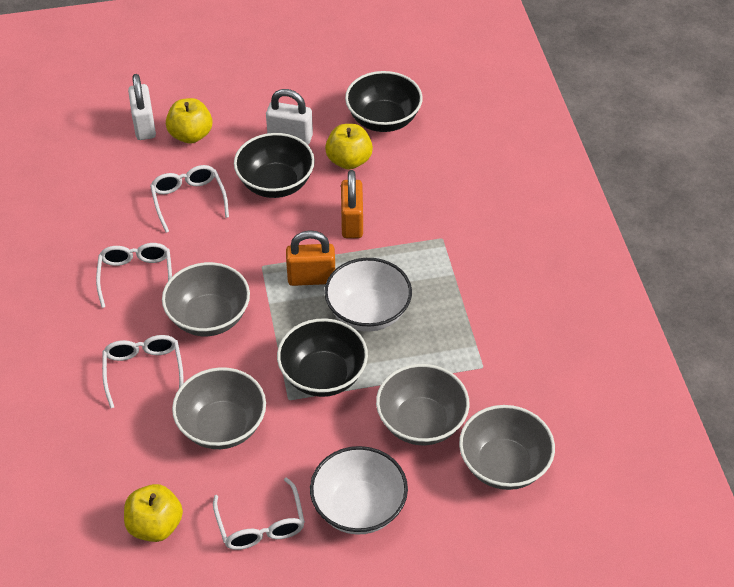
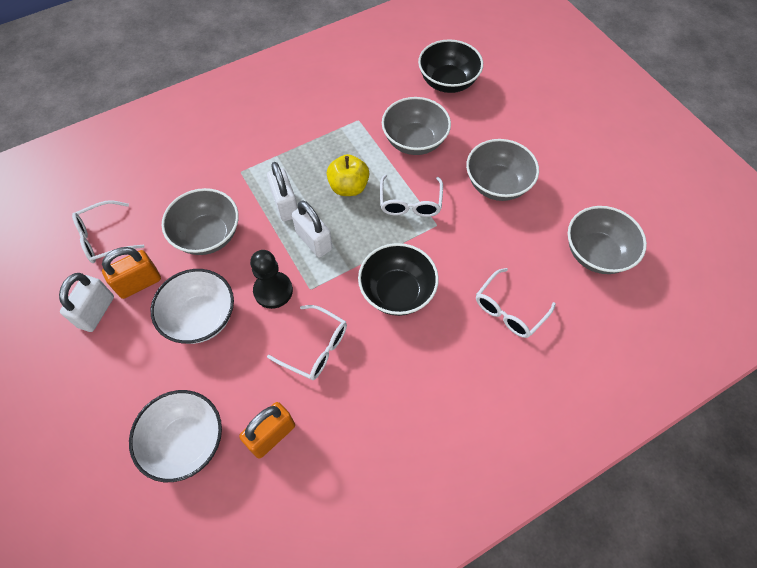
black bowl: [234,133,315,198] [277,318,368,397] [345,71,423,132] = 3 -> [358,243,439,316] [418,39,483,93] = 2
black pawn: none = 0 -> [250,250,293,309] = 1
white padlock: [128,74,156,140] [266,89,313,145] = 2 -> [59,273,114,332] [267,162,298,221] [292,200,332,258] = 3
yellow apple: [124,484,183,542] [166,98,212,144] [325,124,373,170] = 3 -> [327,154,369,196] = 1

